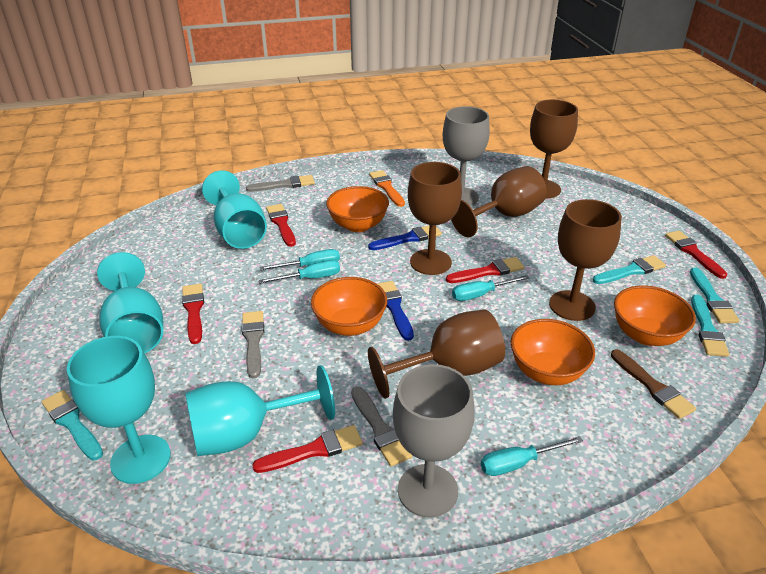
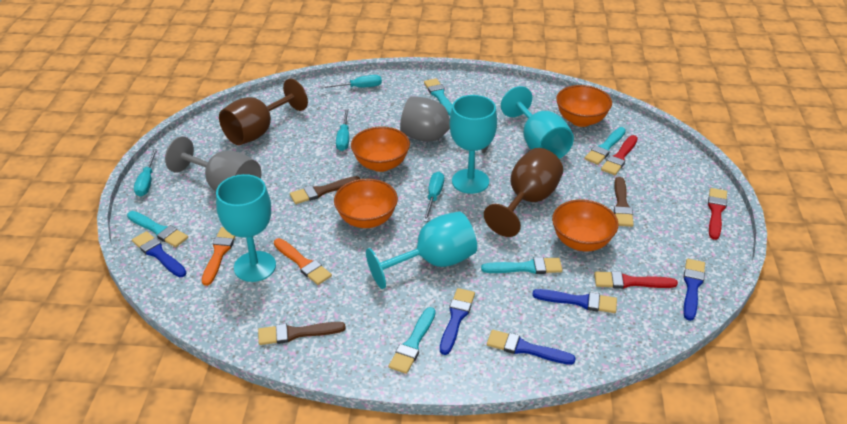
blue brush: [368,225,442,250] [377,281,414,341] = 2 -> [132,231,186,277] [440,288,475,355] [487,330,576,365] [532,289,617,313] [683,259,705,321] = 5
brown brush: [611,349,696,419] = 1 -> [258,322,346,345] [290,176,360,204] [614,177,634,227] = 3
brown goblet: [368,309,505,399] [408,162,462,275] [451,166,547,237] [530,100,578,198] [549,199,622,321] = 5 -> [219,79,308,145] [484,148,563,237] = 2
grey brush: [242,311,264,379] [246,175,315,192] [351,386,412,466] = 3 -> none = 0
orange brush: [369,170,405,207] = 1 -> [202,227,236,286] [274,238,332,285] = 2
red brush: [182,284,204,344] [252,425,362,473] [266,204,296,247] [446,257,524,283] [665,230,727,279] = 5 -> [594,271,678,289] [601,135,638,175] [708,188,727,240] = 3
turquoise brush: [42,390,103,460] [593,255,666,284] [690,267,740,323] [691,295,729,357] = 4 -> [127,211,188,247] [389,307,436,374] [424,78,452,116] [481,257,562,274] [584,127,626,165] = 5

